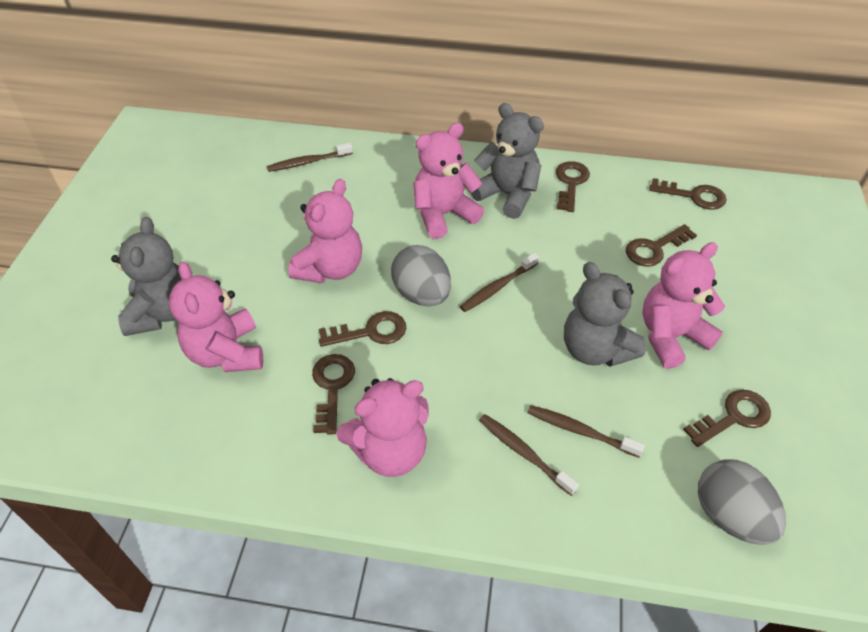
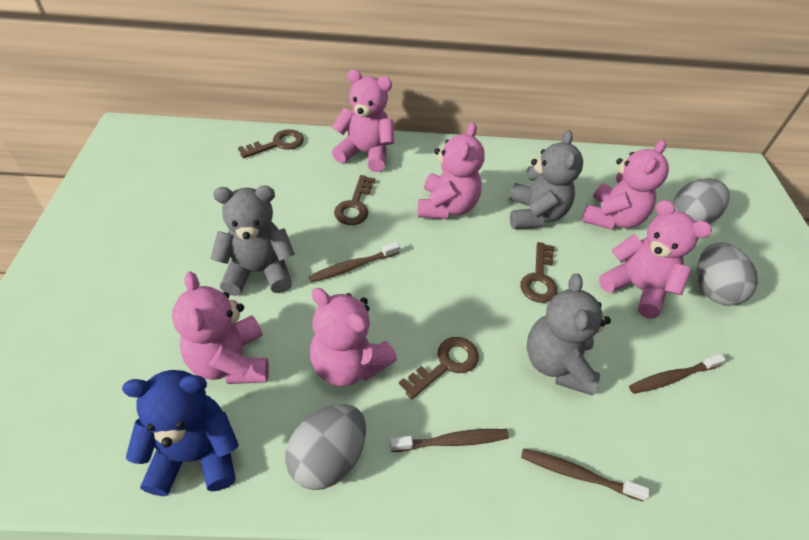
blue teddy bear: none = 0 -> [122,370,239,496] = 1
brown key: [312,354,355,435] [319,311,406,347] [556,161,590,212] [626,224,697,267] [649,178,727,210] [683,390,771,447] = 6 -> [238,129,304,158] [334,175,375,225] [399,337,479,399] [520,242,557,303] = 4
grey egg: [391,245,451,306] [698,460,786,545] = 2 -> [285,404,366,490] [673,178,730,224] [697,242,758,306] = 3
pink teddy bear: [169,262,263,372] [288,179,362,283] [336,378,429,477] [413,123,484,239] [642,242,725,369] = 5 -> [172,272,269,384] [310,288,397,387] [332,70,394,172] [418,123,485,219] [582,140,669,230] [599,200,712,318] = 6

